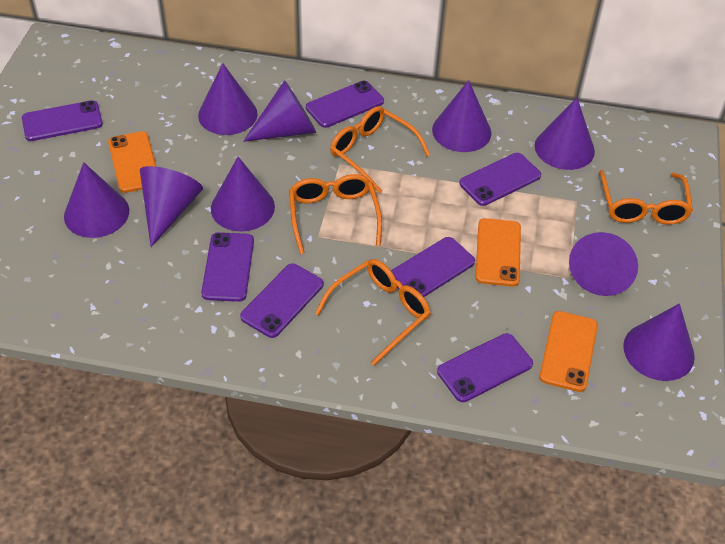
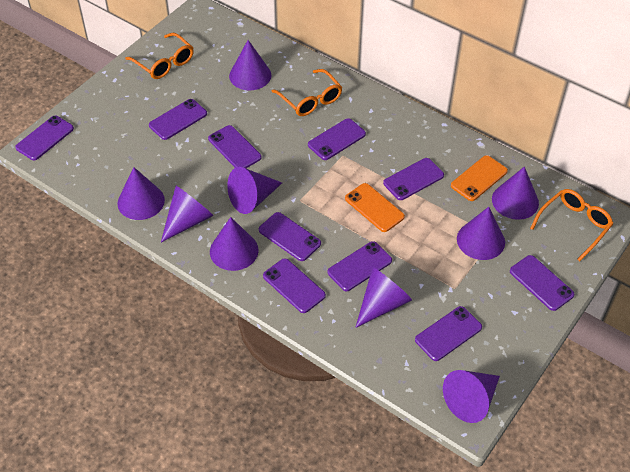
orange glasses: [289,174,382,254] [315,259,431,366] [330,106,430,194] [599,170,693,225] = 4 -> [125,33,194,79] [271,69,342,116] [530,189,613,261] = 3
orange phone: [108,131,157,193] [475,218,521,287] [539,311,598,392] = 3 -> [345,183,405,232] [451,155,508,201] = 2
purple phone: [22,100,103,141] [201,232,254,302] [240,263,323,338] [306,81,384,128] [391,237,475,297] [437,333,533,402] [459,153,541,206] = 7 -> [15,116,74,160] [149,99,207,140] [208,125,262,168] [259,212,321,261] [263,258,326,313] [308,118,366,160] [328,241,392,291] [383,158,444,200] [415,306,482,361] [510,255,574,311] = 10

